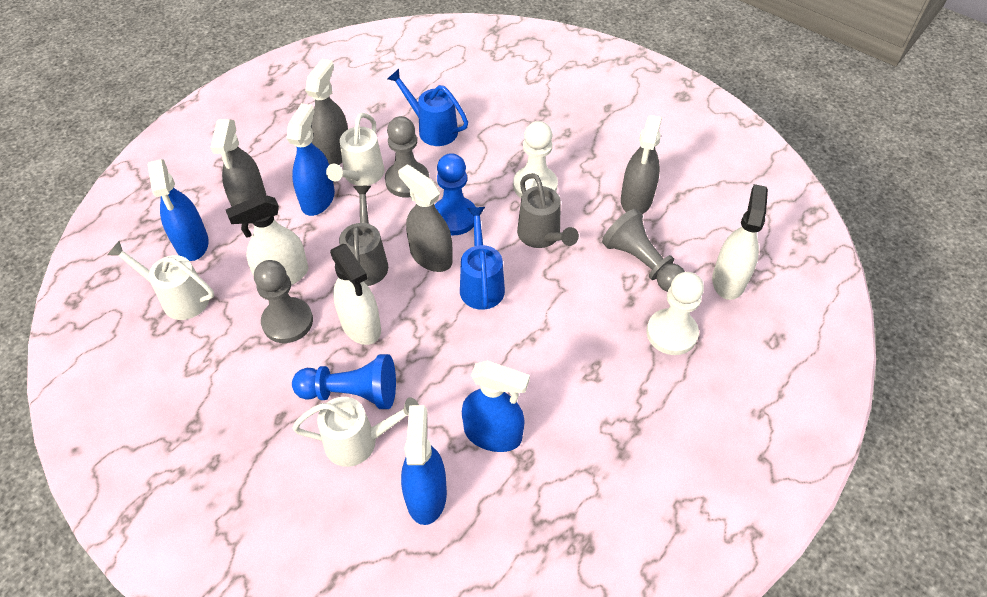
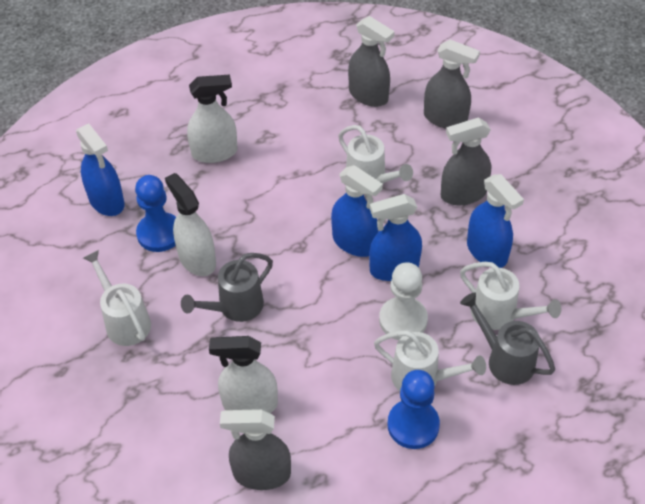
blue watering can: [387,69,468,146] [460,207,505,310] = 2 -> none = 0
grey pawn: [254,260,313,343] [385,116,429,198] [602,209,685,292] = 3 -> none = 0
white pawn: [513,121,558,198] [646,272,704,355] = 2 -> [379,262,428,340] = 1
white watering can: [107,241,214,320] [292,397,419,467] [326,113,385,186] = 3 -> [83,250,151,346] [338,125,413,184] [374,330,486,391] [460,262,561,330] = 4

